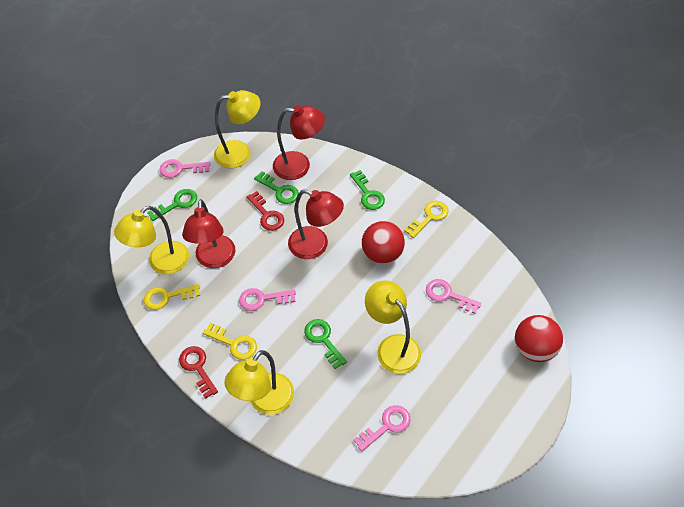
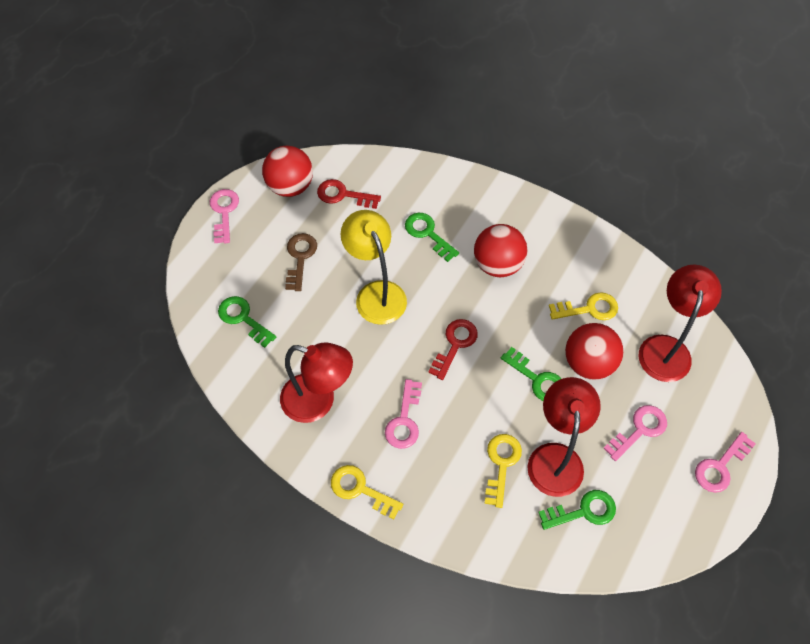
brown key: none = 0 -> [285,233,317,291] = 1
red ball: [362,221,405,264] [515,315,563,362] = 2 -> [262,146,313,197] [474,224,527,277] [565,323,623,380] = 3
yellow lamp: [114,206,189,275] [214,90,261,168] [224,350,294,415] [365,281,421,374] = 4 -> [341,210,407,325] = 1

